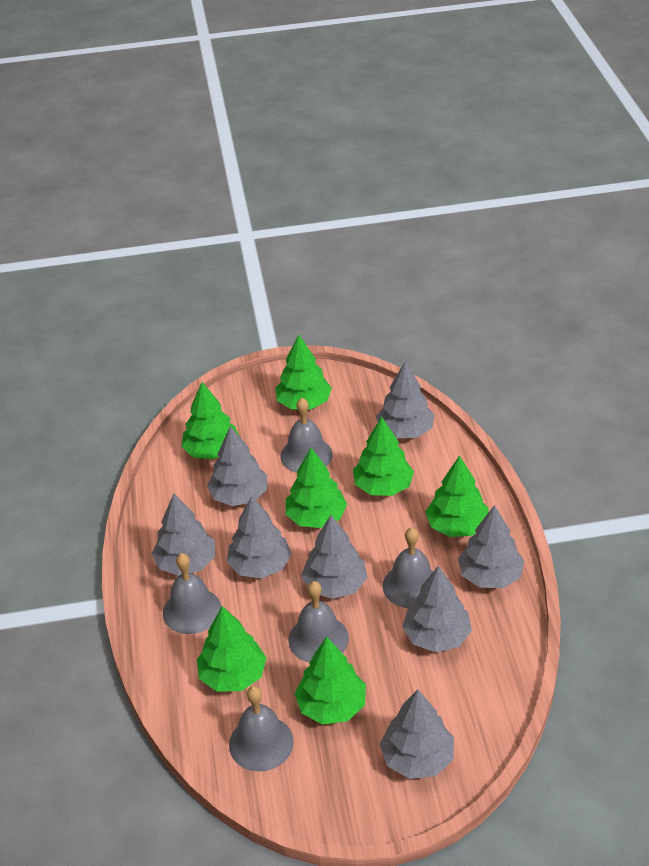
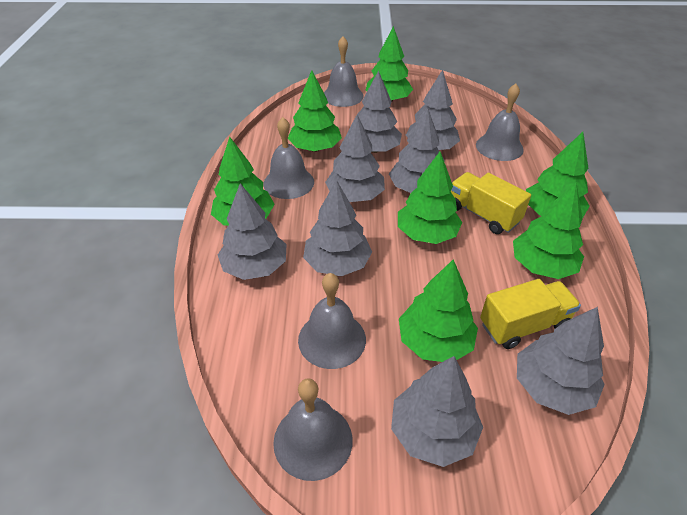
yellow truck: none = 0 -> [451,172,531,234] [480,279,581,349] = 2

